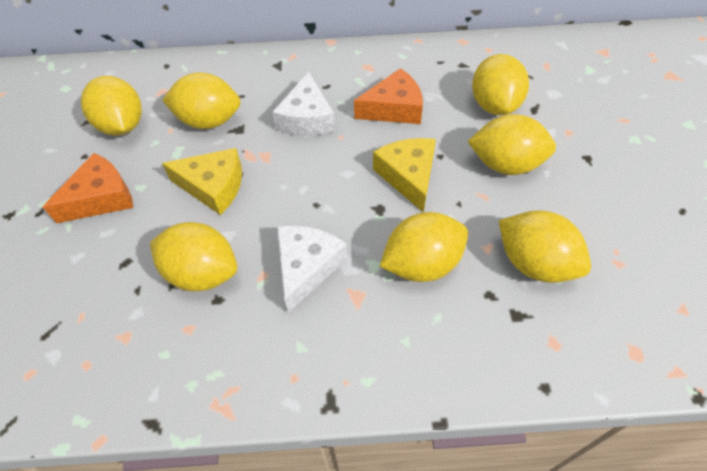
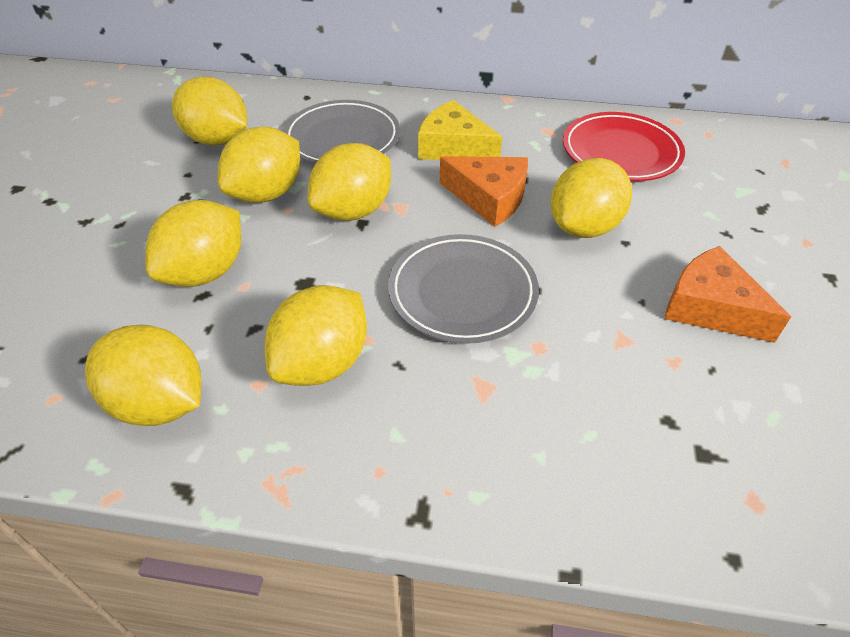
grey plate: none = 0 -> [283,100,400,164] [388,234,539,344] = 2
red plate: none = 0 -> [563,112,685,181] = 1
white cheese: [272,72,335,136] [277,225,347,313] = 2 -> none = 0
yellow cheese: [162,148,242,215] [373,138,436,212] = 2 -> [418,100,502,160] = 1

